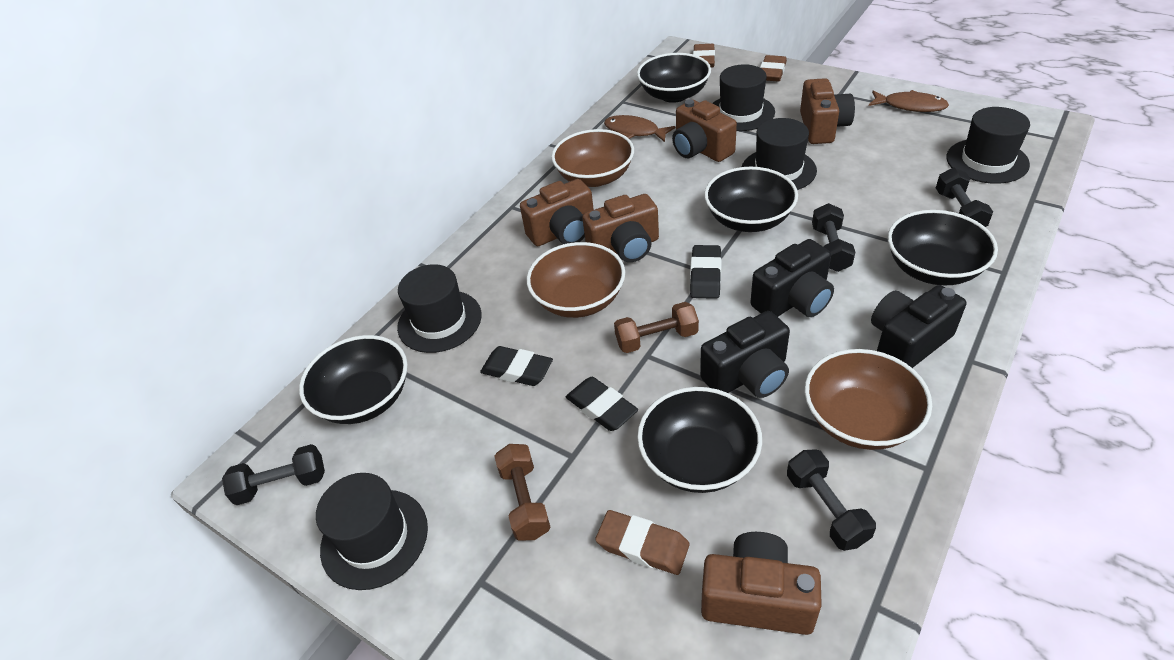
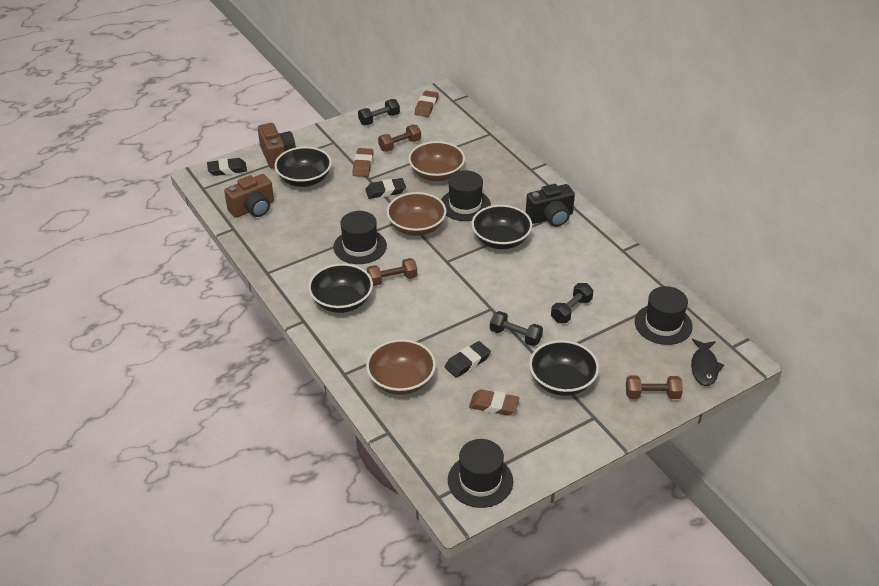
black bowl: [299,335,408,424] [637,53,711,103] [637,387,762,493] [704,167,798,232] [888,210,998,285] = 5 -> [274,147,332,187] [308,264,373,313] [472,205,532,249] [529,340,599,396] = 4
black camera: [700,311,790,398] [750,239,834,317] [871,285,966,368] = 3 -> [526,184,575,227] = 1
black dumbbell: [222,444,325,505] [787,449,876,551] [812,203,855,272] [936,167,993,227] = 4 -> [358,99,400,125] [490,311,543,346] [551,283,593,323] = 3
black fish: none = 0 -> [691,339,724,386] = 1
black hat: [316,473,428,590] [397,264,482,353] [712,64,775,131] [742,118,817,190] [946,107,1030,184] = 5 -> [333,211,387,264] [441,170,491,221] [448,439,513,508] [635,286,693,345] = 4
brown camera: [520,179,594,246] [582,194,659,262] [672,99,737,162] [701,532,822,635] [800,78,855,144] = 5 -> [224,174,274,218] [258,123,296,169] = 2
brown dumbbell: [495,444,551,541] [614,302,699,353] = 2 -> [367,258,417,286] [378,125,421,152] [626,376,683,399] = 3
brown fish: [604,115,676,142] [869,90,949,112] = 2 -> none = 0

